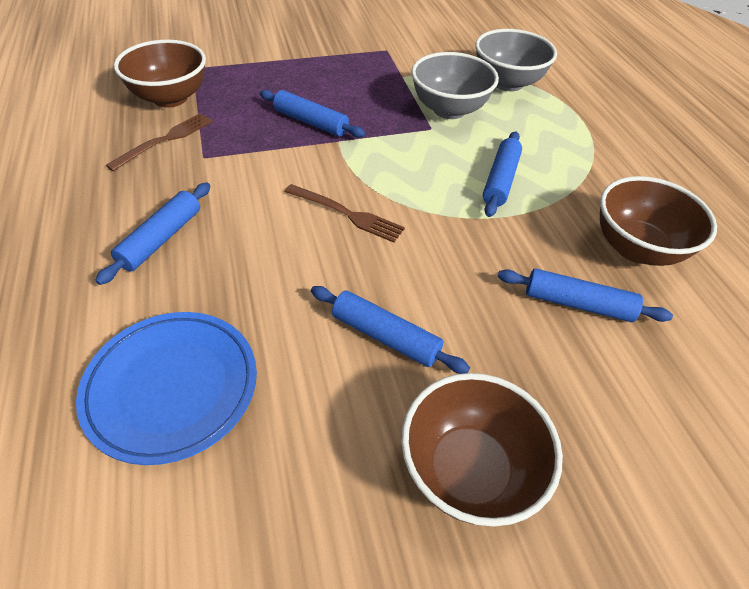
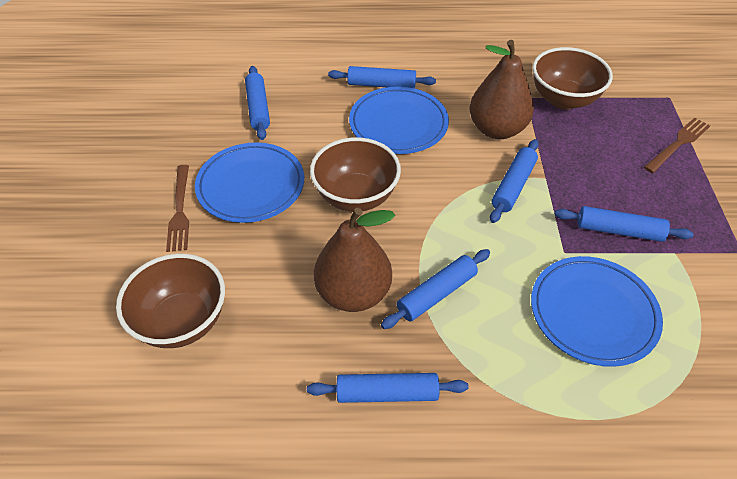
blue plate: [76,312,257,465] = 1 -> [195,142,304,223] [349,87,449,154] [531,256,663,367] = 3
blue rolling pin: [95,183,211,285] [260,90,365,138] [311,286,470,374] [483,132,522,217] [498,268,673,322] = 5 -> [245,66,270,140] [307,373,468,403] [328,66,436,89] [381,249,490,329] [490,139,539,223] [555,206,693,242] = 6
brown pear: none = 0 -> [314,208,395,312] [470,40,534,139] = 2
grey bowl: [412,52,499,119] [475,29,557,91] = 2 -> none = 0

